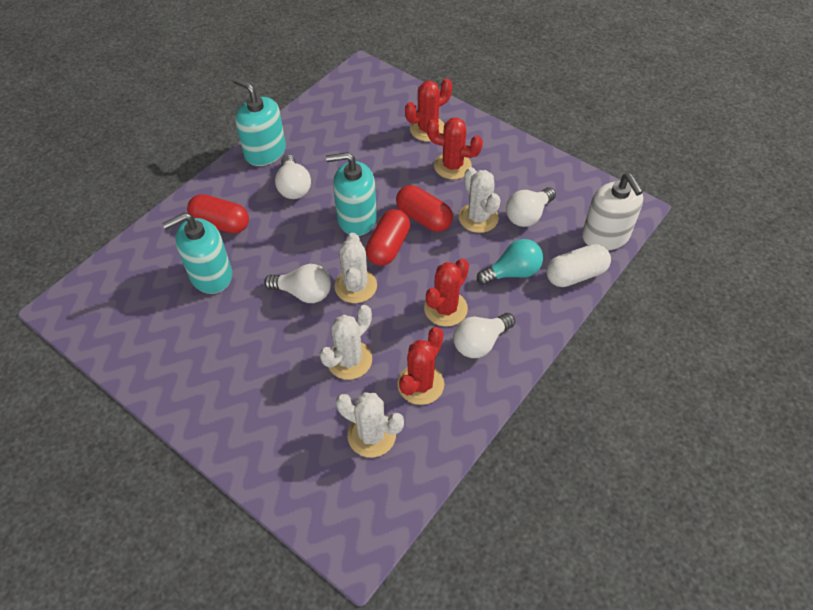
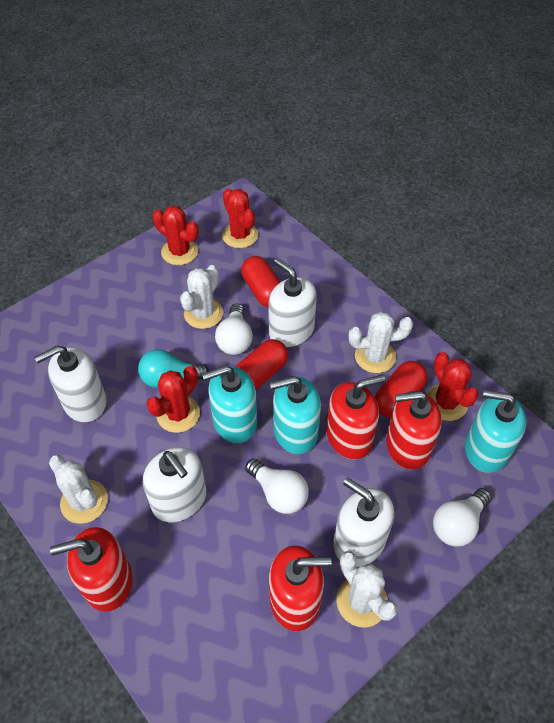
red soap dispenser: none = 0 -> [50,527,133,612] [269,545,332,631] [326,375,385,459] [386,391,442,470] = 4
white capsule: [546,244,611,287] = 1 -> none = 0
white light bulb: [264,264,331,303] [275,155,311,199] [453,313,515,358] [506,187,556,227] = 4 -> [215,303,253,355] [245,458,309,514] [433,488,492,547] = 3
white soap dispenser: [582,173,643,251] = 1 -> [34,346,107,423] [143,447,206,522] [268,258,317,347] [333,477,394,567] = 4

